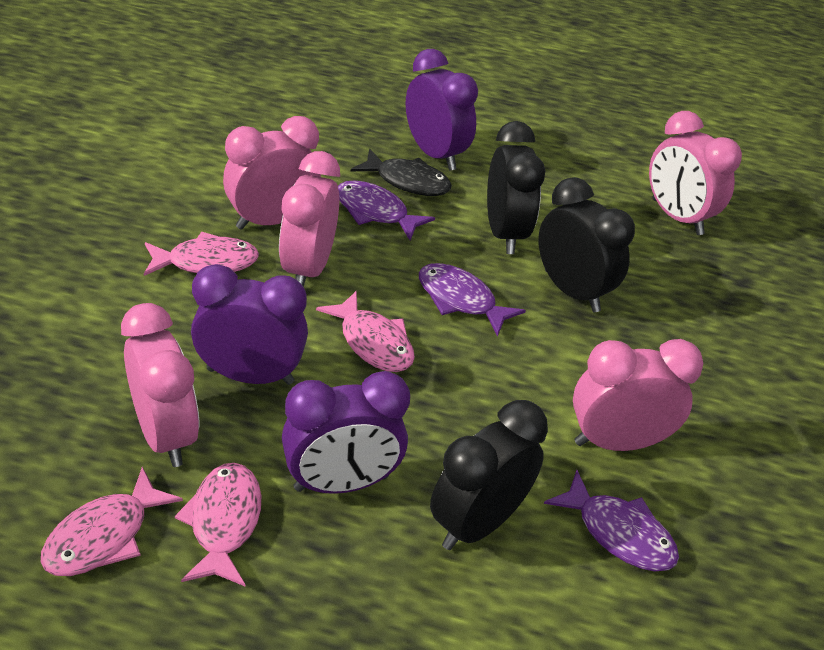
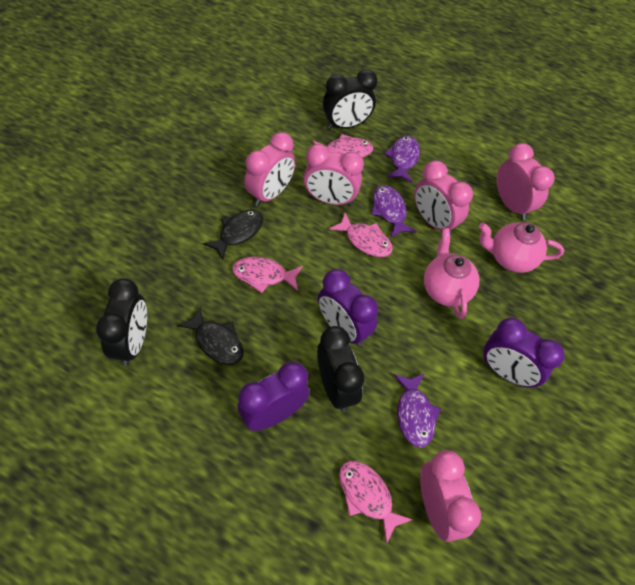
black fish: [351,149,452,196] = 1 -> [177,307,244,365] [203,210,263,260] = 2
pink teapot: none = 0 -> [424,228,479,319] [479,222,564,273] = 2

